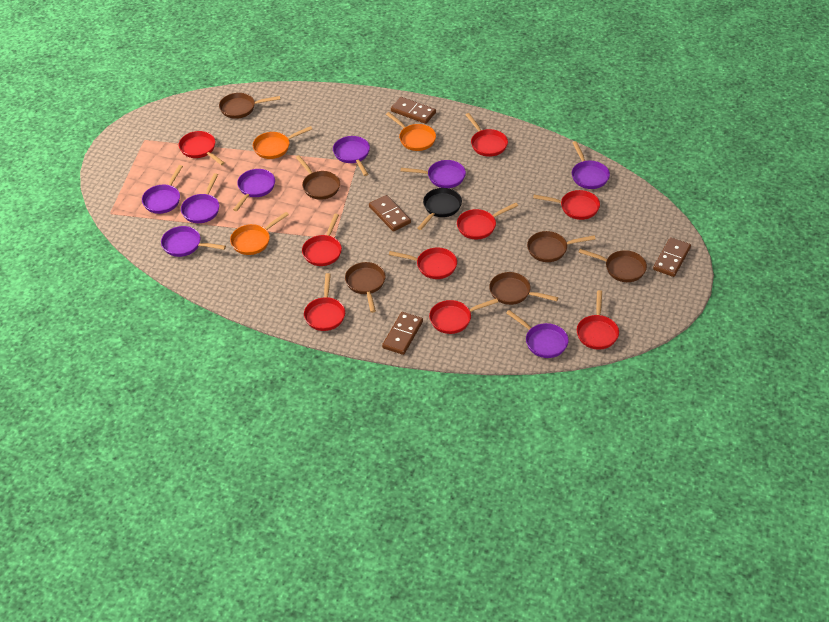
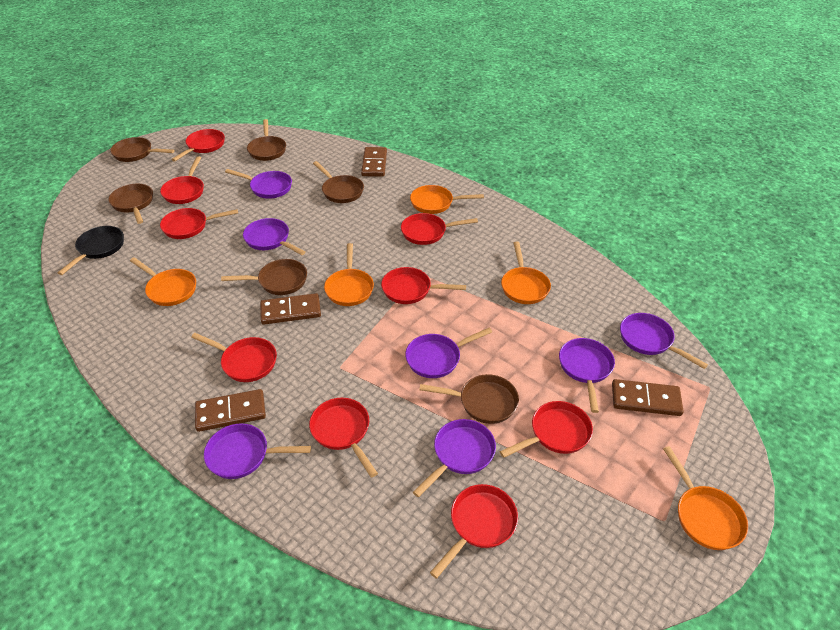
orange pan: [230,212,289,255] [253,126,312,159] [386,112,436,151] = 3 -> [130,257,196,306] [324,243,374,306] [410,185,484,214] [501,242,551,304] [663,446,748,550] = 5
purple pan: [142,165,183,214] [161,226,226,257] [181,173,219,223] [233,169,275,211] [333,136,370,176] [401,160,466,188] [506,310,569,358] [572,141,610,189] = 8 -> [204,423,311,479] [225,169,292,199] [243,218,306,255] [405,328,492,378] [413,419,496,497] [559,338,615,413] [620,313,708,369] = 7

